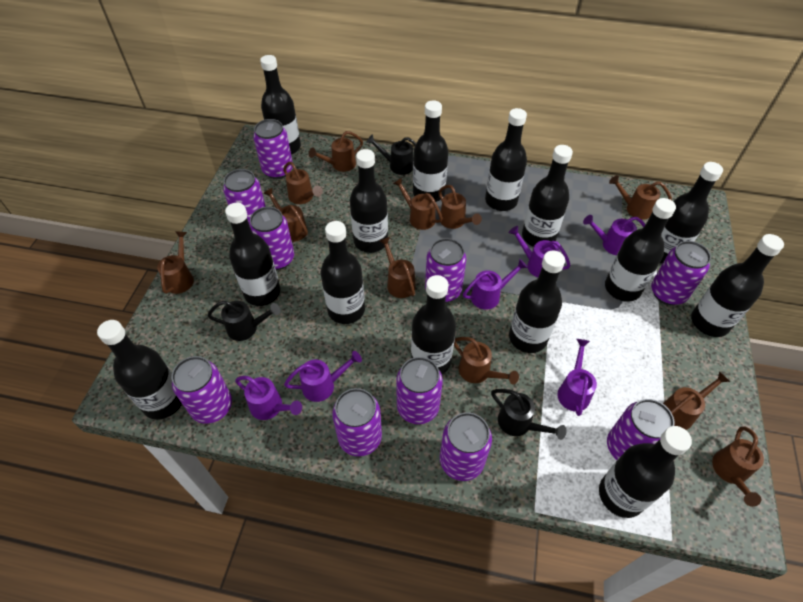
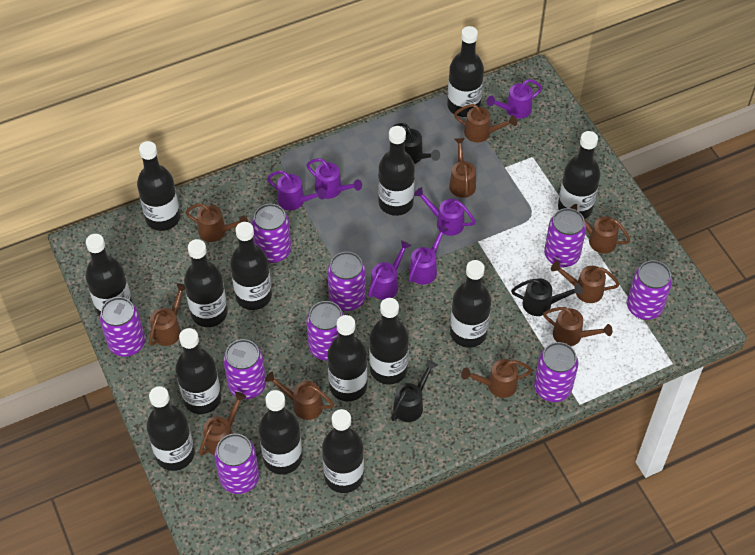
brown watering can: [157,231,194,294] [264,188,308,242] [283,162,323,204] [309,131,363,172] [379,237,416,298] [393,178,443,230] [438,185,482,229] [454,337,519,384] [609,175,672,220] [663,371,730,430] [712,426,764,507] = 11 -> [149,283,185,346] [185,203,248,242] [199,392,246,456] [265,372,334,420] [449,138,476,198] [454,104,517,142] [461,359,532,398] [543,307,612,346] [551,261,619,303] [570,204,631,253] = 10
purple can: [172,356,232,424] [223,169,266,224] [249,207,294,270] [253,119,293,179] [332,388,382,456] [396,357,443,424] [425,238,466,303] [440,412,492,481] [607,399,674,460] [651,241,711,305] = 10 -> [99,297,145,357] [214,434,259,494] [223,339,266,399] [252,204,291,263] [307,301,344,361] [328,252,366,311] [534,342,578,402] [544,208,586,268] [627,260,672,320] = 9

